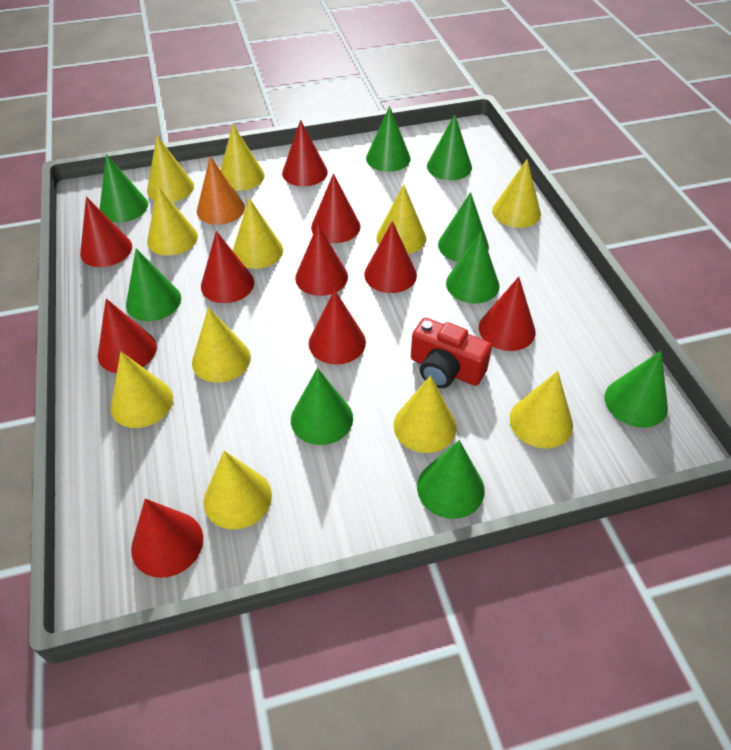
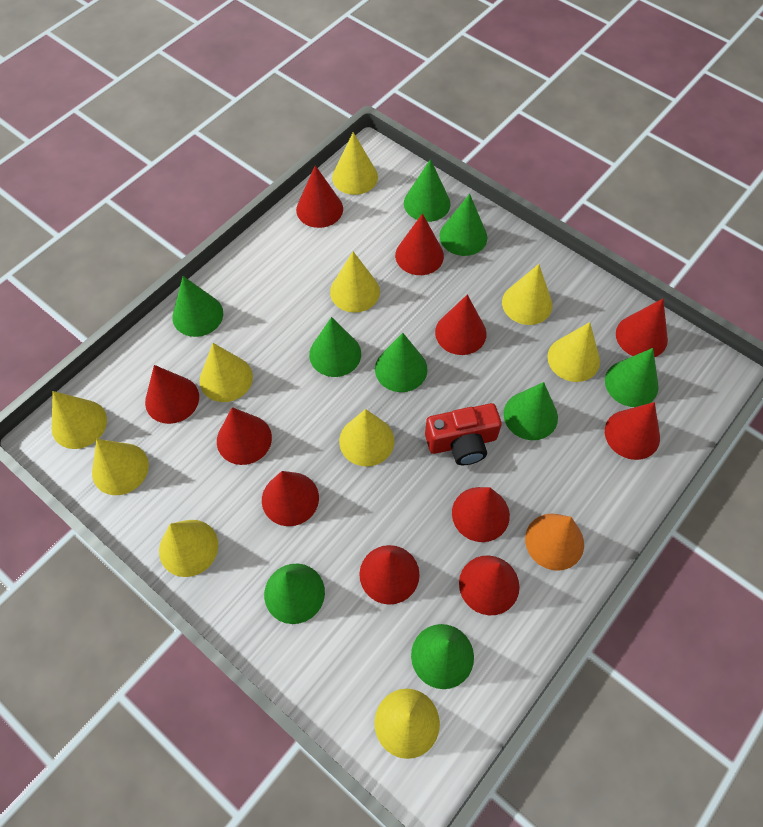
red cone: [80,196,132,267] [98,298,157,373] [131,499,203,578] [201,231,254,303] [282,120,328,186] [295,224,348,296] [309,290,366,365] [311,173,360,243] [364,221,417,293] [479,277,536,351] = 10 -> [145,365,199,424] [217,407,272,465] [262,471,319,526] [296,165,343,228] [359,545,420,605] [395,213,444,275] [435,295,487,355] [452,487,510,542] [459,555,519,615] [605,402,660,460] [616,299,668,357] = 11
yellow cone: [111,352,173,428] [147,136,194,202] [147,186,198,256] [192,307,251,383] [203,451,272,529] [221,124,264,191] [233,198,283,269] [376,184,426,254] [393,375,457,453] [492,159,541,228] [509,371,573,448] = 11 -> [52,391,107,449] [92,439,149,495] [159,520,218,577] [199,343,253,402] [330,252,380,313] [332,132,378,195] [339,409,394,466] [374,689,440,759] [502,264,552,325] [547,322,600,382] = 10

